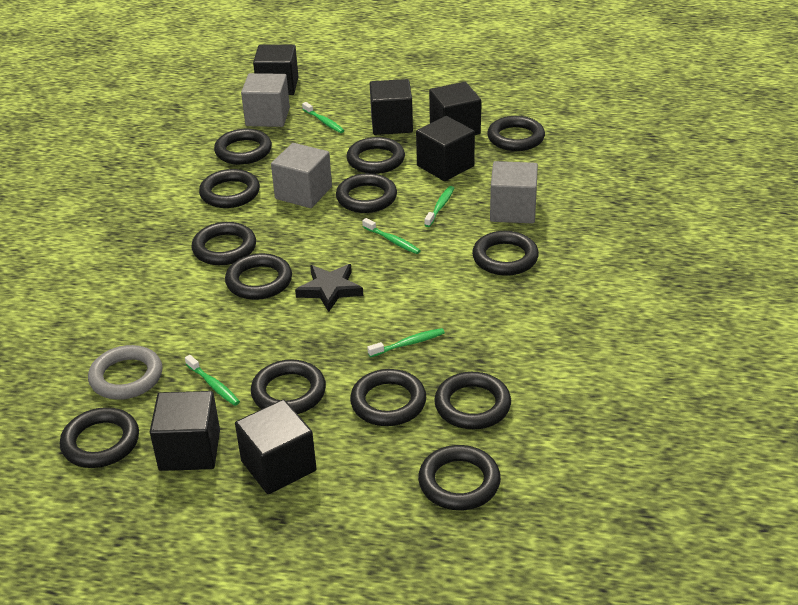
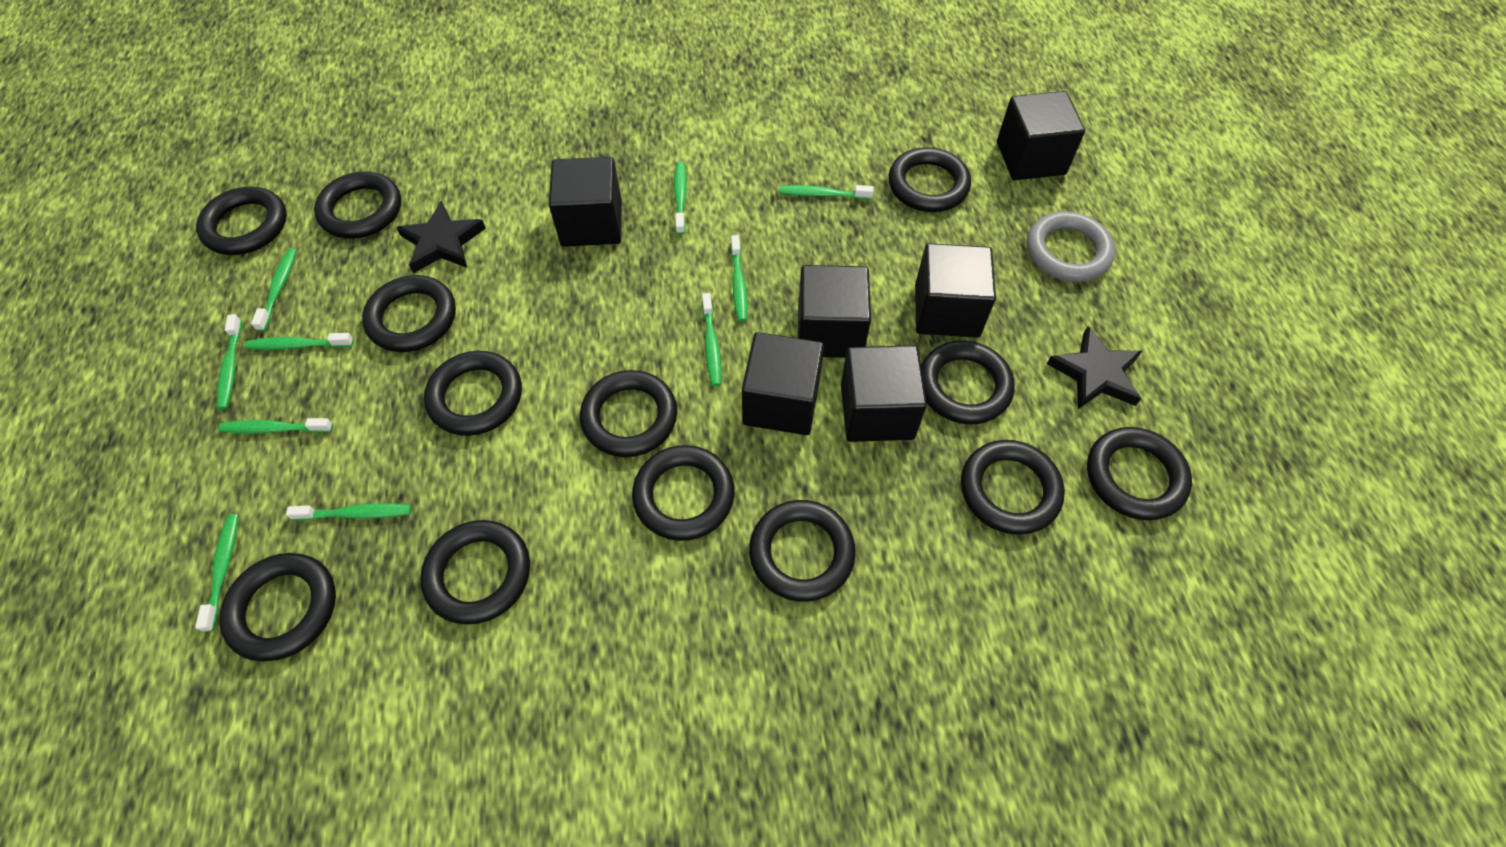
black star: [295,264,363,312] = 1 -> [396,201,486,273] [1047,326,1142,409] = 2
green toothbrush: [185,355,240,406] [302,102,344,133] [362,218,421,254] [367,328,445,357] [424,186,454,227] = 5 -> [195,514,238,632] [217,314,242,410] [219,418,333,434] [245,333,354,350] [251,249,297,332] [286,503,412,521] [674,162,687,235] [702,293,722,386] [730,235,748,322] [779,185,874,200] = 10
grey cube: [241,73,290,127] [271,143,332,208] [490,161,538,223] = 3 -> none = 0

